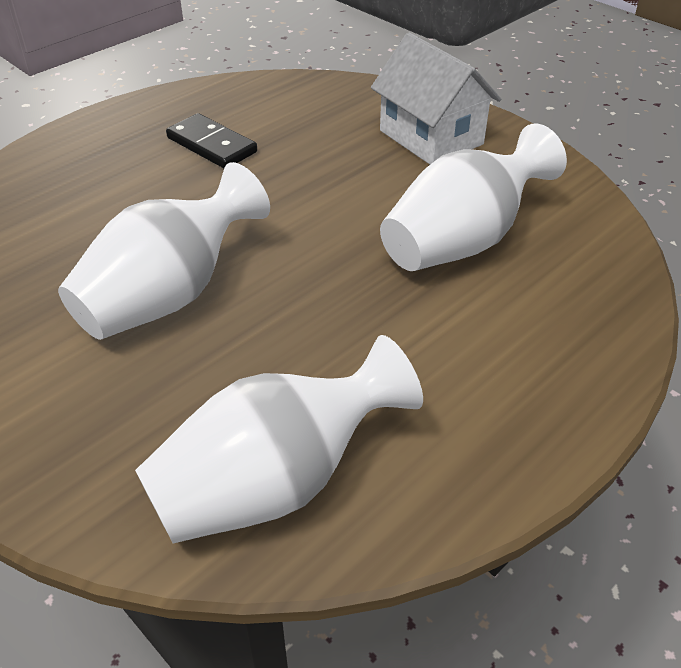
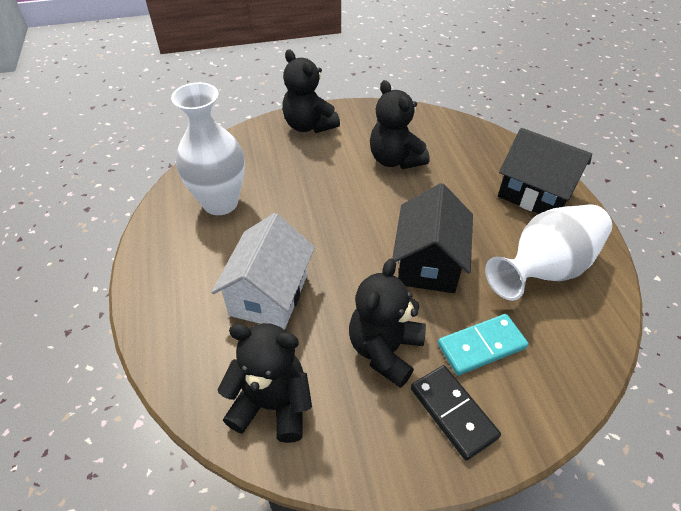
black house: none = 0 -> [392,183,473,293] [498,128,592,214] = 2
black teddy bear: none = 0 -> [218,323,312,443] [282,49,340,133] [349,259,426,388] [370,80,429,169] = 4
turquoise domino: none = 0 -> [438,314,529,376] = 1
white vase: [58,162,270,340] [135,335,423,544] [380,124,567,271] = 3 -> [171,82,245,215] [485,204,612,301] = 2

